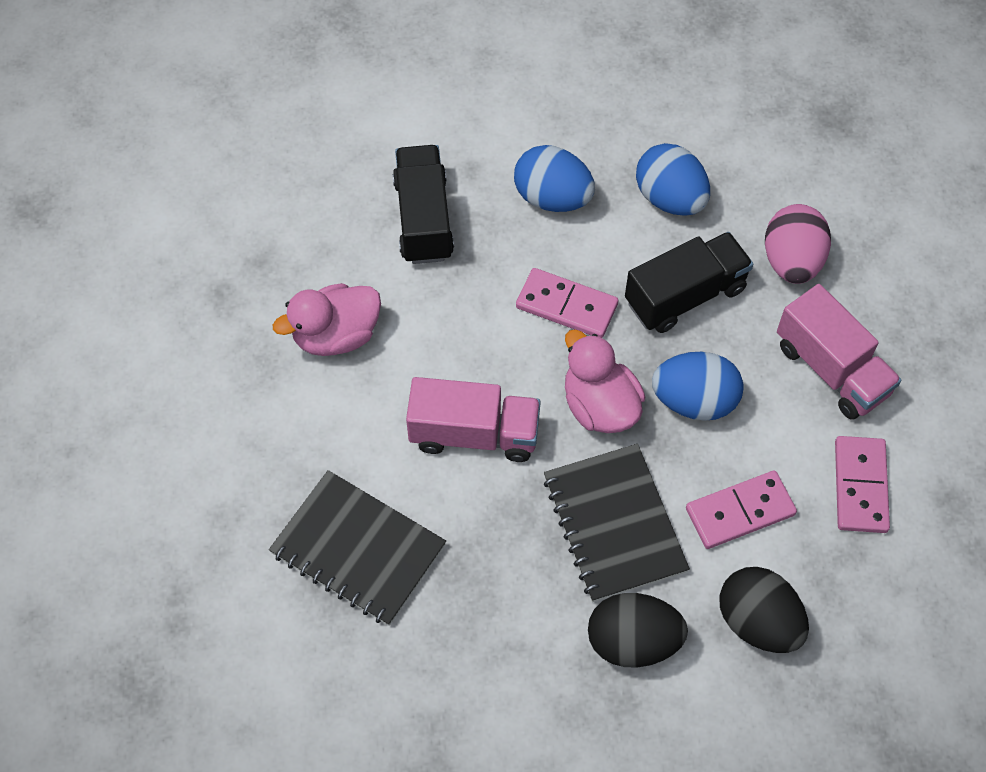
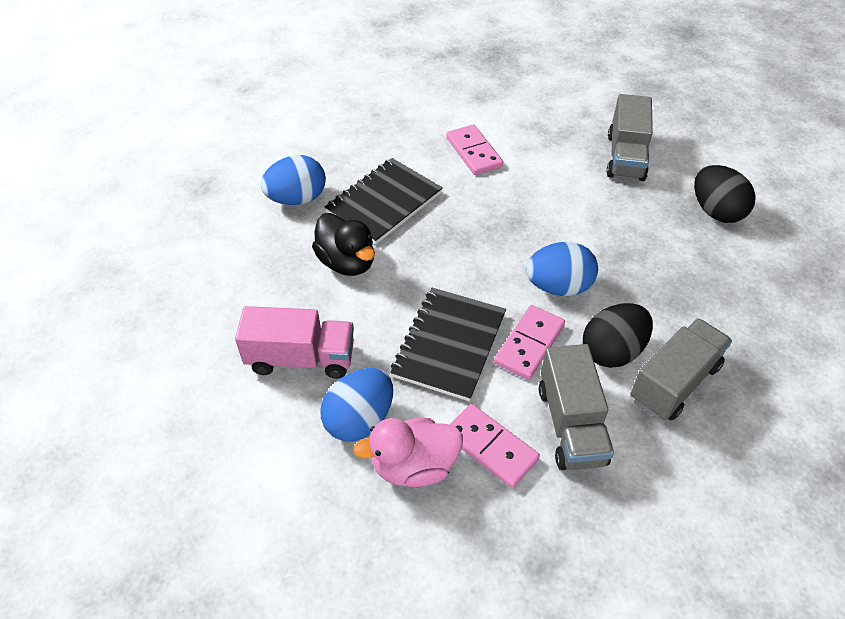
black duck: none = 0 -> [312,213,375,276] = 1
black truck: [393,145,454,264] [625,232,753,333] = 2 -> none = 0
grey truck: none = 0 -> [539,344,614,470] [606,94,653,181] [630,318,732,421] = 3
pink duck: [273,283,381,356] [565,329,645,433] = 2 -> [353,418,463,487] = 1
pink egg: [765,204,831,284] = 1 -> none = 0
pink truck: [406,377,541,462] [777,284,902,420] = 2 -> [235,306,354,379] = 1

